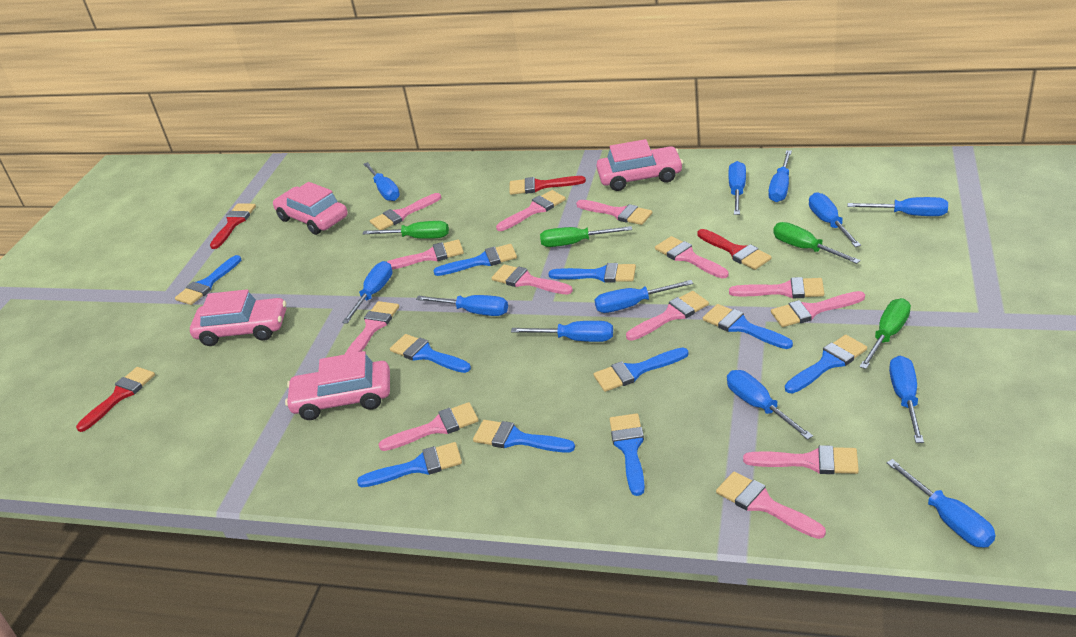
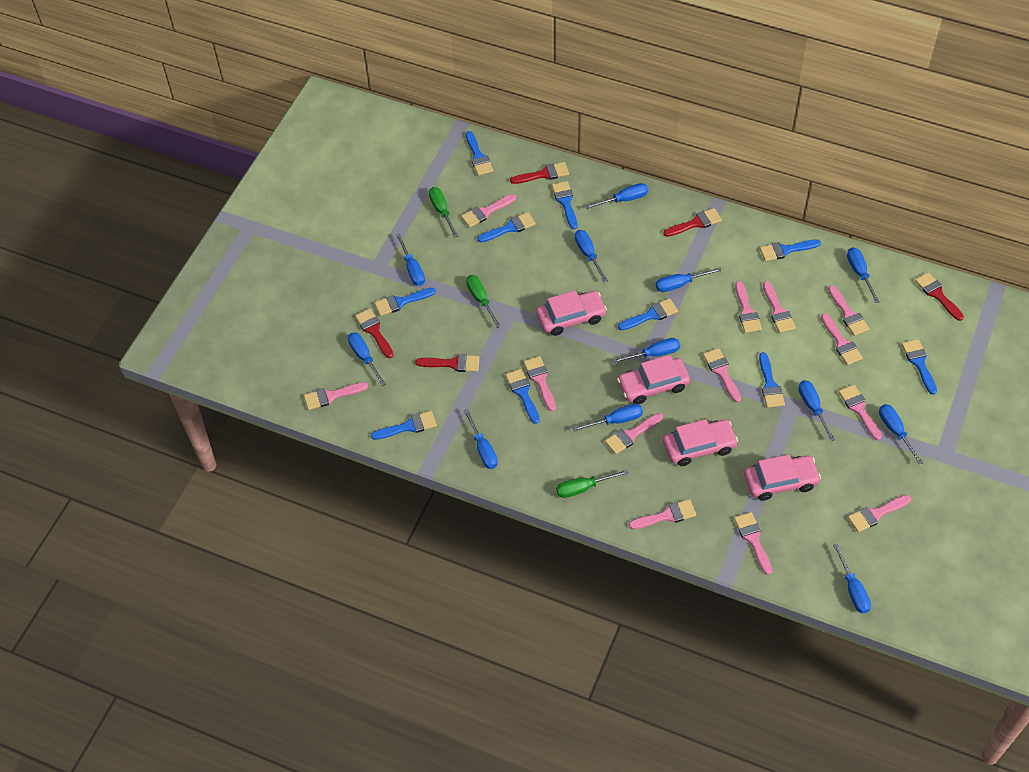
green screwdriver: [363,221,449,239] [540,226,632,247] [773,222,861,264] [859,298,911,369] = 4 -> [429,187,458,238] [466,275,501,328] [556,470,628,498] = 3
red brush: [76,367,155,432] [210,203,256,249] [509,176,586,195] [697,229,772,270] = 4 -> [355,308,393,358] [415,354,480,372] [510,162,569,184] [663,208,722,237] [915,272,964,321] = 5

